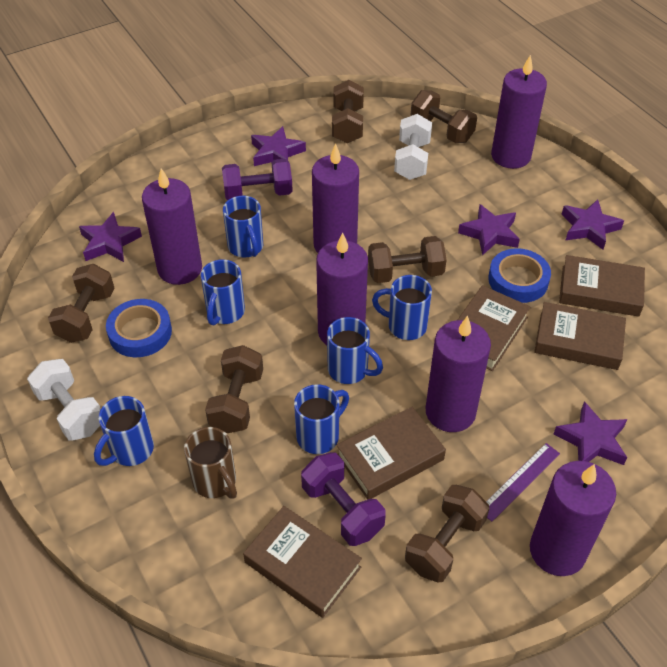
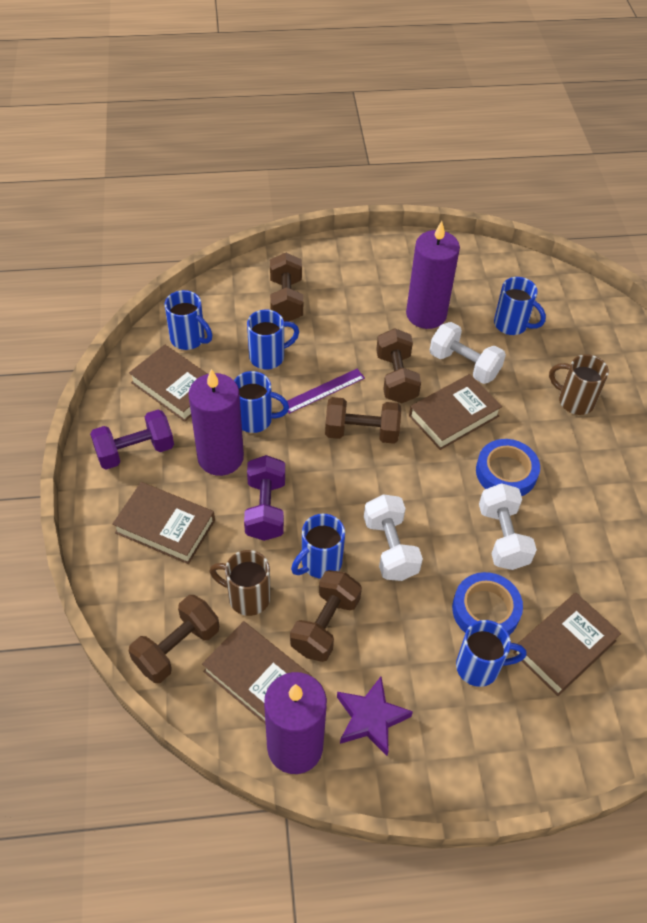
brown dumbbell: [48,264,115,343] [205,345,263,433] [332,80,364,143] [368,236,447,283] [405,485,490,583] [411,90,477,143] = 6 -> [129,595,219,683] [270,253,303,322] [290,570,362,662] [325,397,401,444] [376,328,421,403] = 5
brown mug: [184,427,237,499] = 1 -> [210,550,271,616] [549,354,609,415] = 2
purple candle: [142,168,202,285] [312,144,359,253] [316,232,368,345] [426,316,491,432] [491,54,547,169] [530,461,616,576] = 6 -> [188,369,244,476] [264,672,327,774] [406,221,460,329] = 3
purple star: [79,212,142,262] [251,126,306,166] [458,204,520,255] [554,401,628,465] [562,200,624,250] = 5 -> [337,677,413,756] = 1
white dumbbell: [27,359,101,440] [394,114,432,180] = 2 -> [364,494,423,581] [430,322,506,384] [479,483,537,570] = 3

